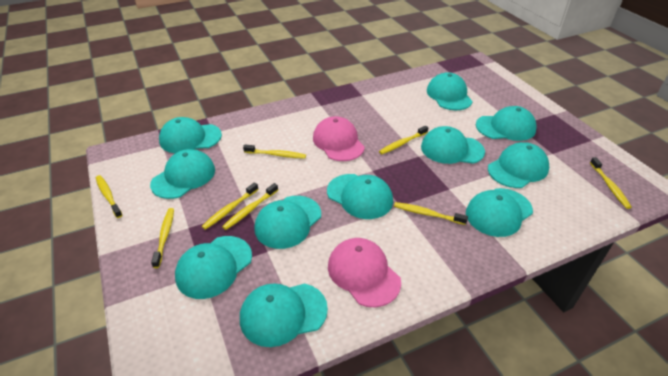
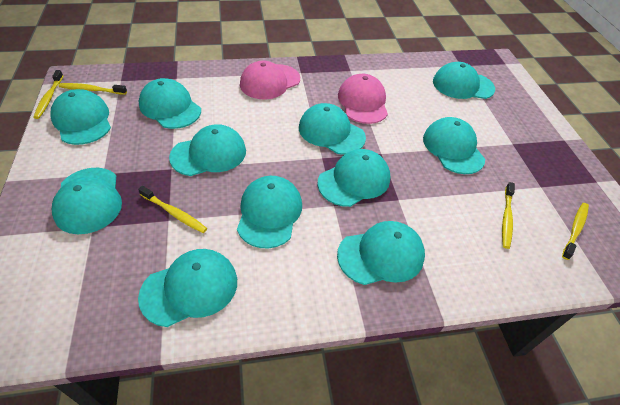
yellow toothbrush: [96,175,122,218] [151,208,174,268] [201,182,259,230] [222,183,278,230] [243,144,306,159] [379,126,428,154] [394,202,468,225] [590,157,632,209] = 8 -> [33,70,63,119] [59,83,127,95] [138,186,207,233] [502,182,515,249] [562,203,589,260] = 5

